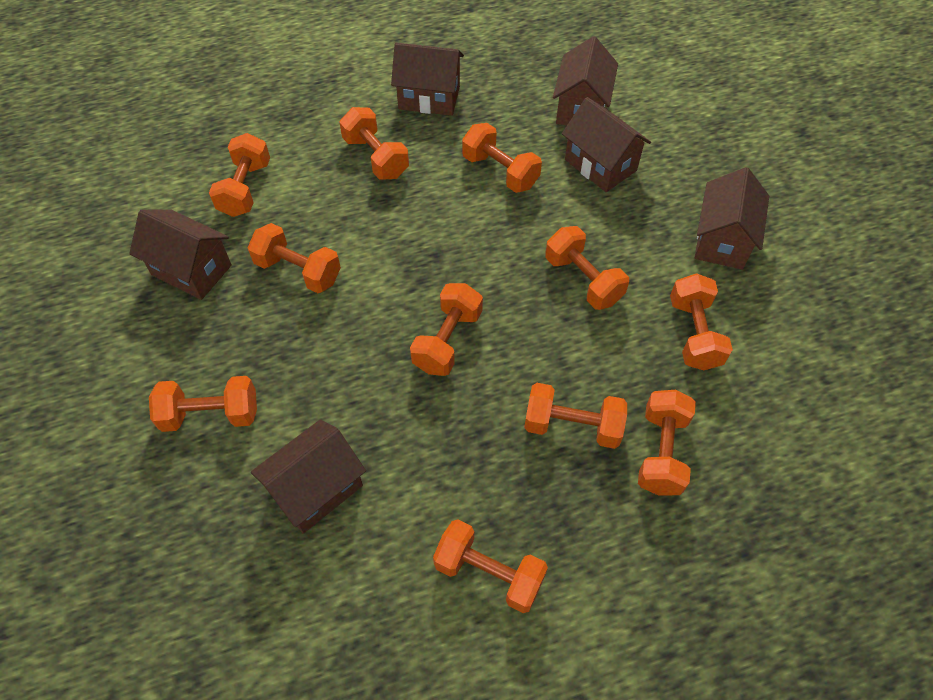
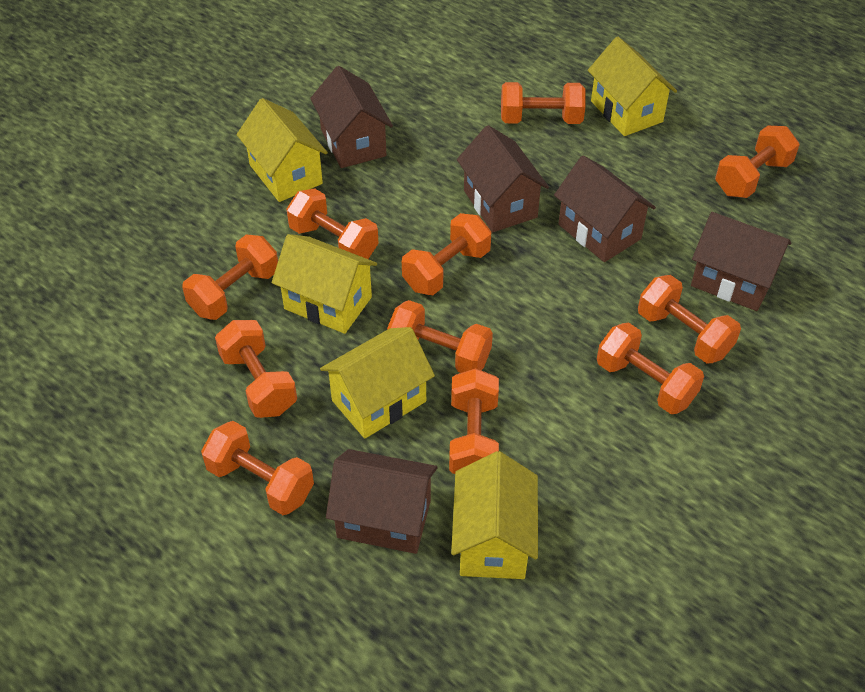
brown house: [129,210,232,300] [251,419,366,533] [391,43,464,116] [553,36,618,126] [562,97,651,192] [694,167,769,270] = 6 -> [310,66,393,168] [326,449,437,554] [457,125,549,232] [554,155,656,262] [691,212,792,311] = 5
yellow house: none = 0 -> [237,98,328,202] [272,234,377,334] [320,327,435,439] [451,451,538,579] [588,37,677,136] = 5

